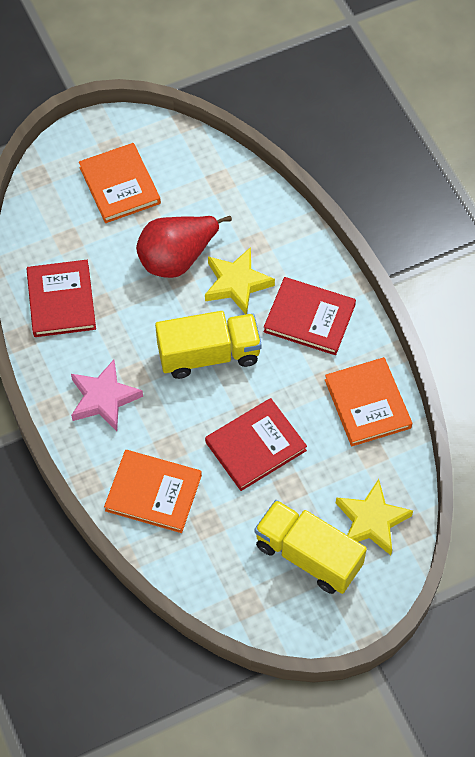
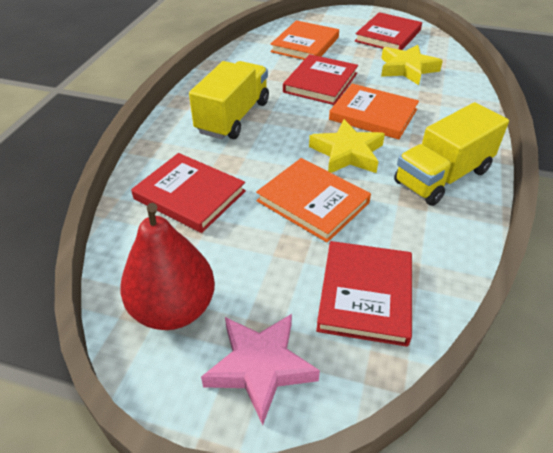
red book: [27,260,96,337] [205,398,307,491] [264,277,356,355] = 3 -> [131,153,246,233] [283,54,358,105] [316,241,412,347] [355,12,422,50] = 4

